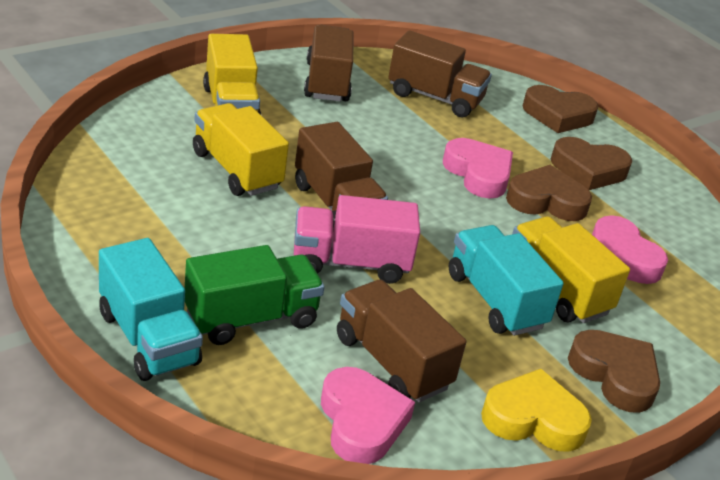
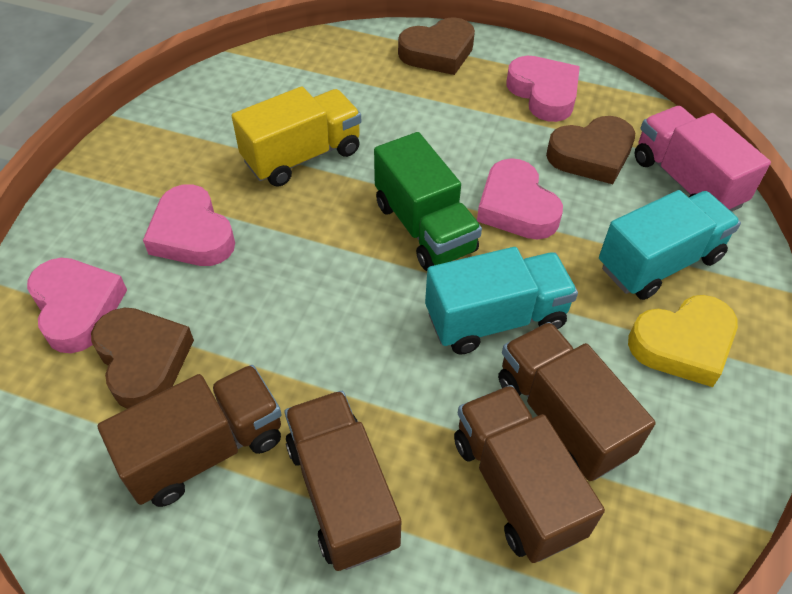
brown heart: [506,165,592,221] [523,85,598,133] [551,137,632,190] [568,330,660,413] = 4 -> [91,308,194,409] [398,17,475,75] [546,116,635,184] = 3
pink heart: [321,367,415,464] [443,138,513,198] [592,215,668,284] = 3 -> [27,258,127,353] [143,184,235,266] [477,158,563,240] [506,56,580,122] = 4
yellow truck: [193,103,289,196] [203,34,262,116] [512,216,630,323] = 3 -> [232,86,361,187] = 1

